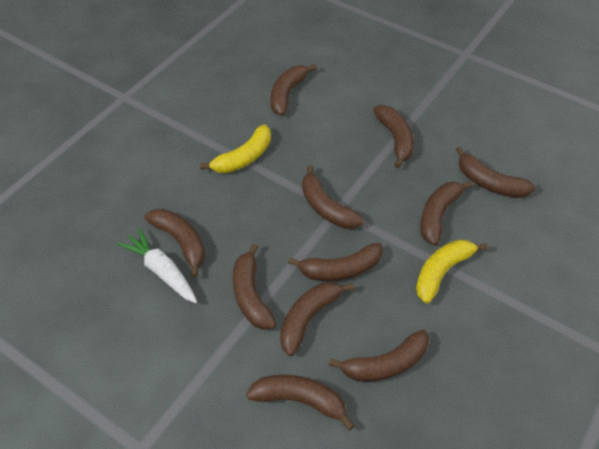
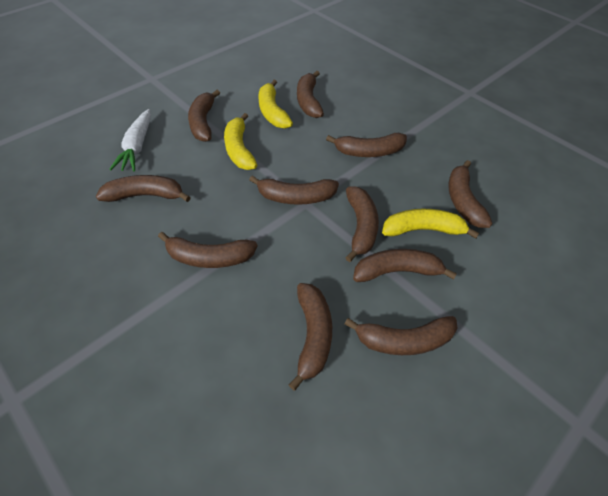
yellow banana: [200,124,271,173] [416,240,488,303] = 2 -> [224,113,257,170] [258,80,293,129] [382,209,479,239] = 3

